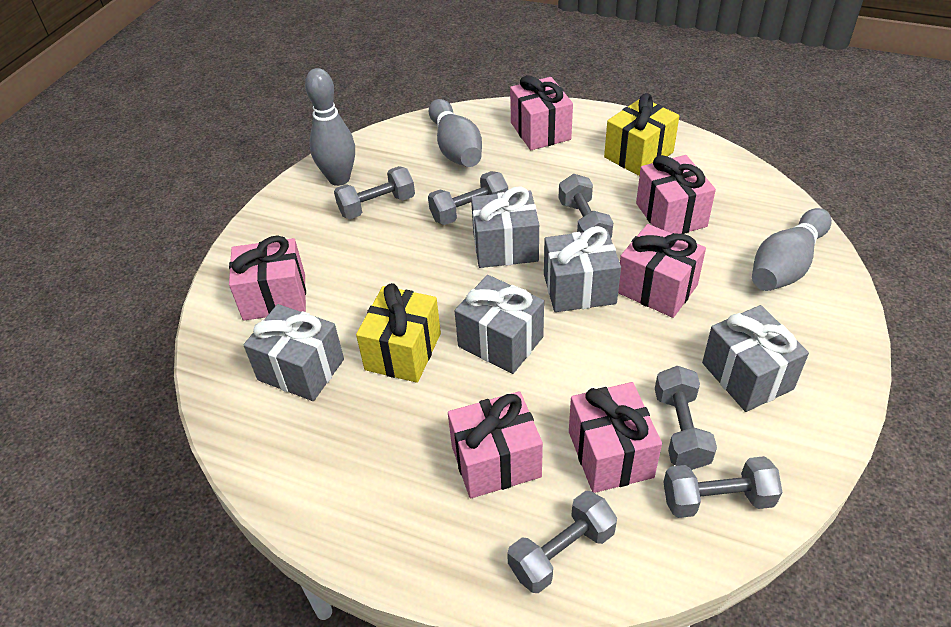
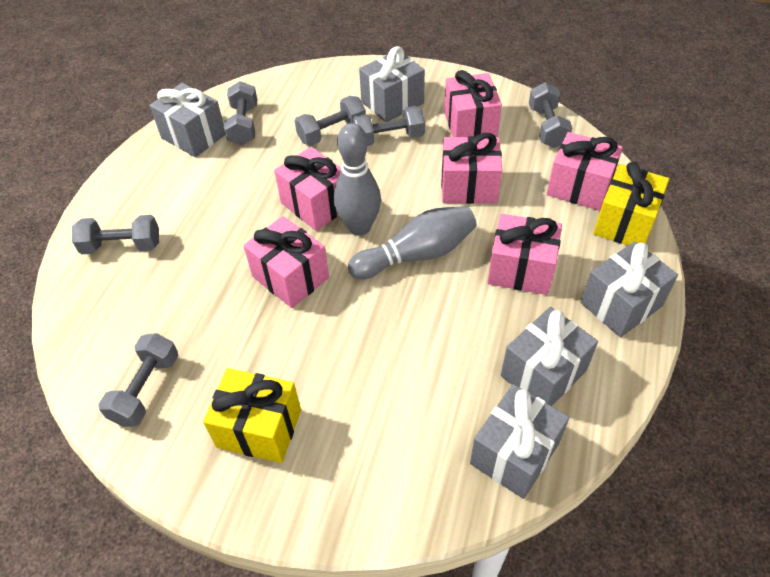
grey bowling pin: [305,68,355,186] [429,99,482,167] [752,208,832,291] = 3 -> [334,123,381,236] [348,206,477,279] = 2

